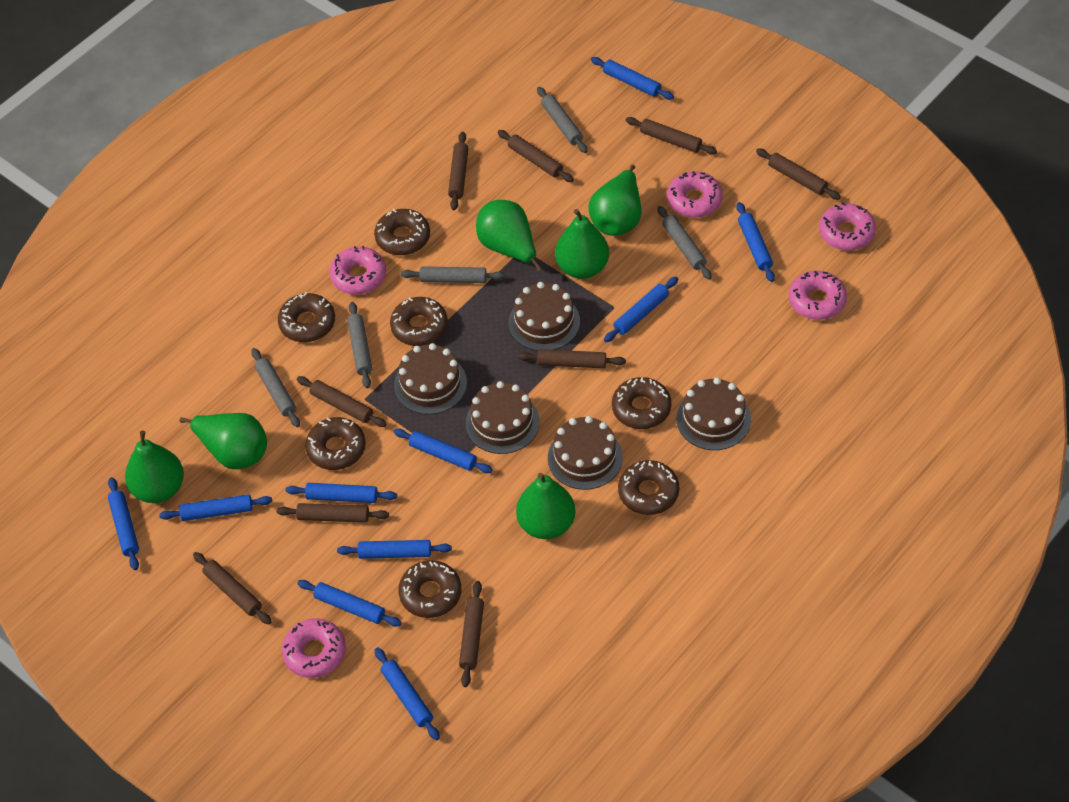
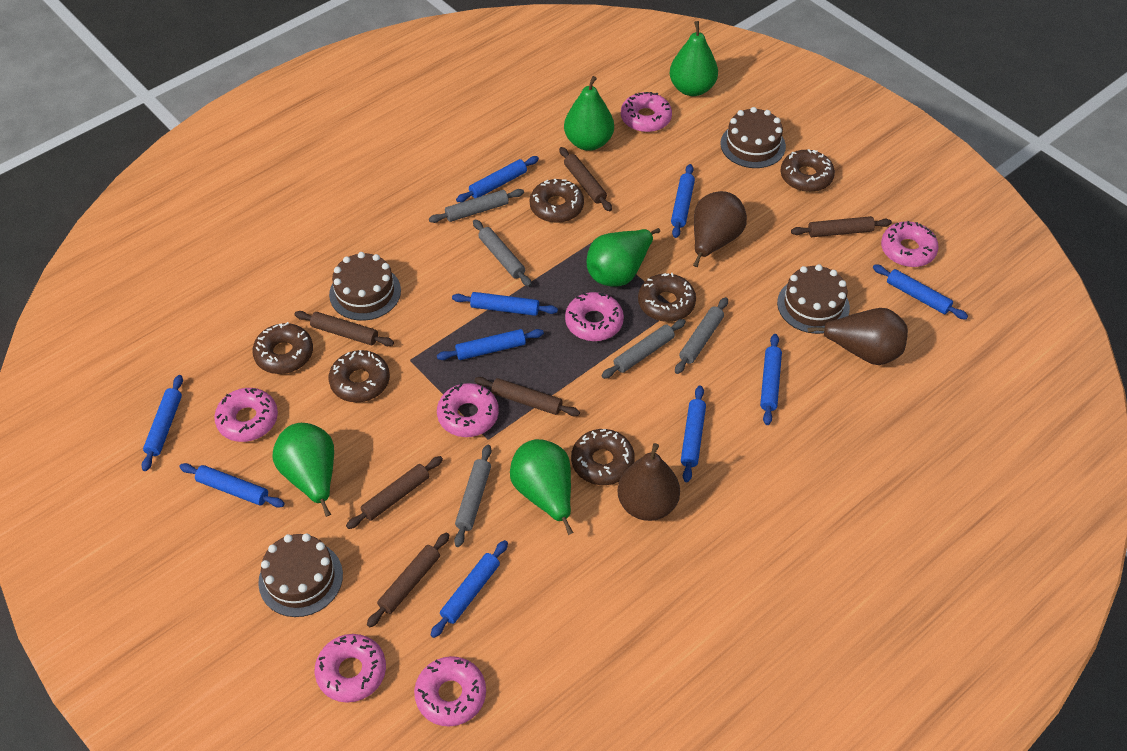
brown cake: [394,343,467,415] [466,381,540,454] [509,282,580,351] [548,416,623,490] [677,377,751,450] = 5 -> [258,533,343,617] [329,252,401,321] [720,107,786,168] [777,264,850,334] = 4
brown donut: [278,292,335,342] [305,417,366,470] [374,209,430,255] [390,297,448,346] [398,560,461,618] [612,377,671,429] [618,460,679,515] = 7 -> [252,322,313,374] [329,350,390,402] [530,179,584,223] [571,429,635,485] [638,273,696,322] [780,149,835,192] = 6
brown pear: none = 0 -> [617,443,680,521] [693,191,747,267] [808,308,908,365] = 3
brown rolling pin: [193,552,272,624] [276,503,389,523] [297,376,386,427] [448,132,469,210] [459,581,484,687] [498,130,574,182] [518,349,626,368] [626,117,717,155] [756,148,841,200] = 9 -> [294,311,394,346] [346,456,443,529] [367,533,450,627] [474,377,580,416] [559,147,612,211] [791,216,892,237] = 6
green pear: [125,431,184,503] [180,413,267,469] [476,200,543,272] [516,473,575,539] [555,209,609,279] [589,165,641,236] = 6 -> [273,423,334,517] [510,439,574,535] [564,76,614,151] [586,228,660,287] [670,21,718,96] = 5
pink donut: [282,619,346,678] [330,246,386,295] [667,171,723,218] [789,271,847,320] [819,202,876,251] = 5 -> [214,388,278,442] [315,634,386,703] [414,656,486,727] [437,383,499,437] [565,292,624,341] [621,92,672,132] [881,221,939,267] = 7

